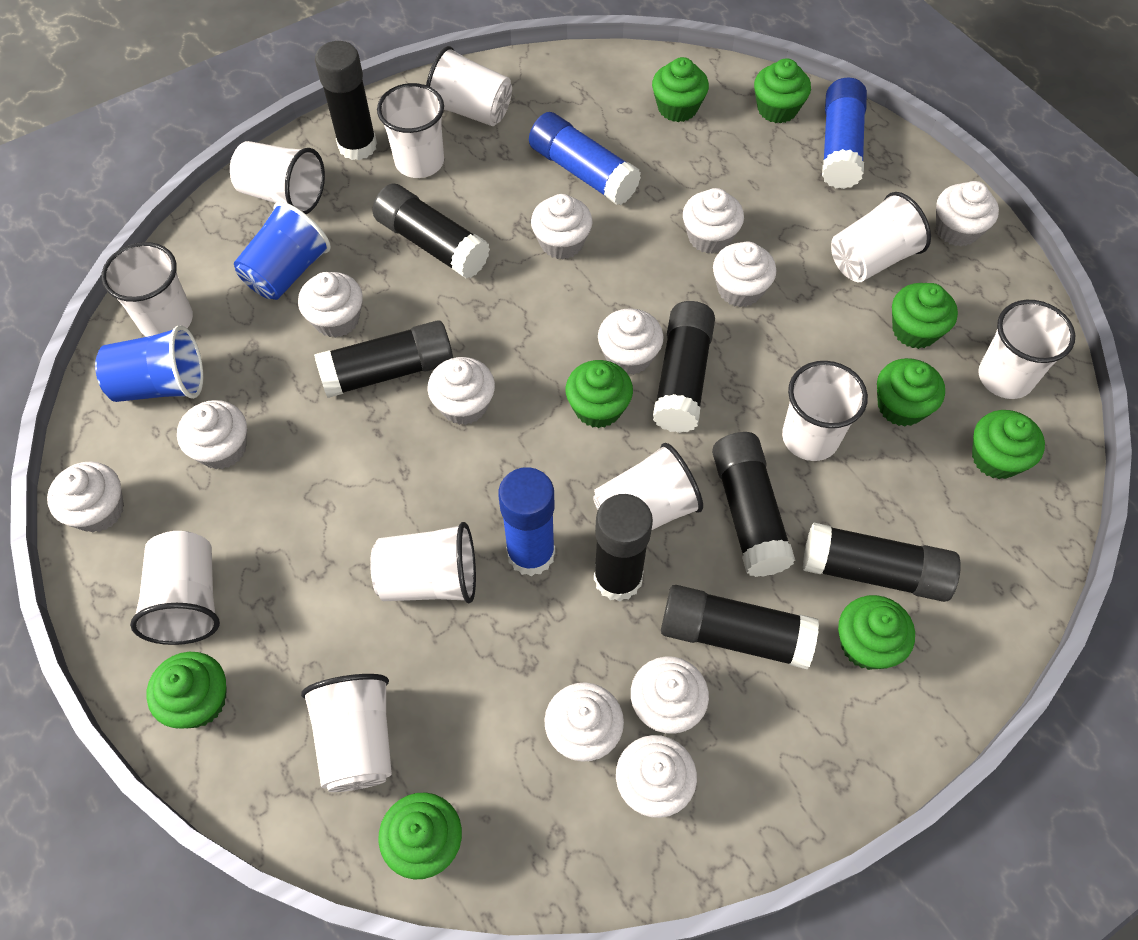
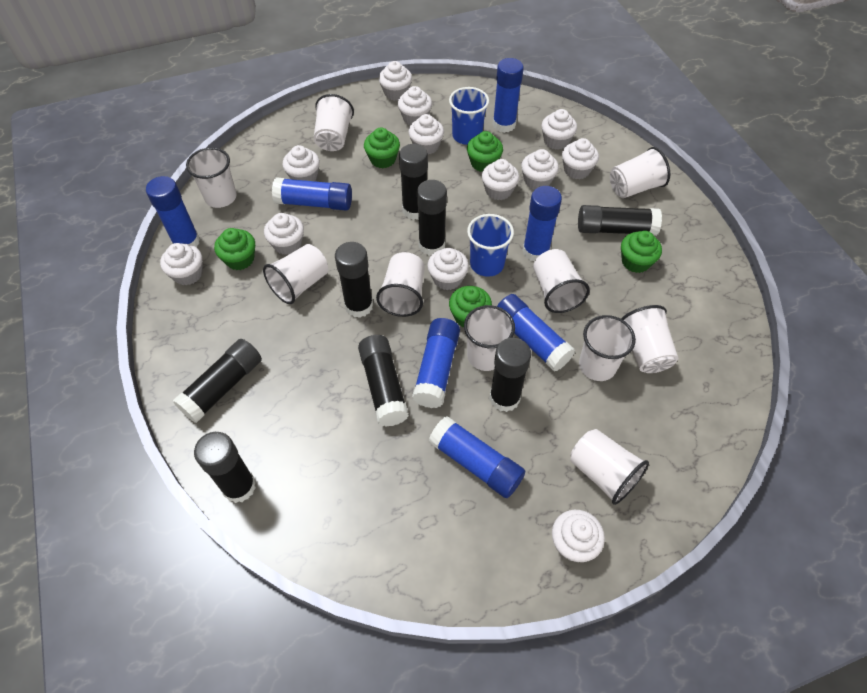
blue glue stick: [498,467,555,576] [529,112,641,205] [822,77,867,189] = 3 -> [146,176,200,248] [272,177,352,210] [412,318,460,408] [429,416,525,498] [493,58,524,133] [497,294,575,372] [523,186,562,262] = 7
green cupcake: [146,652,227,729] [378,793,462,879] [566,360,633,428] [652,57,709,122] [754,58,811,124] [838,595,915,670] [877,358,945,426] [892,283,958,349] [972,410,1045,479] = 9 -> [214,228,255,270] [364,127,400,168] [449,286,492,327] [467,131,503,172] [621,231,662,273] = 5
white cup: [101,242,193,337] [130,531,220,645] [230,141,325,214] [301,674,392,792] [370,522,476,603] [377,83,444,178] [426,46,512,126] [593,443,703,530] [782,361,868,461] [831,192,931,282] [978,300,1075,399] = 11 -> [186,148,237,208] [263,244,328,304] [314,94,354,151] [376,252,424,317] [464,305,515,371] [533,249,590,313] [570,429,649,505] [579,315,636,381] [610,147,670,198] [621,305,679,373] = 10

